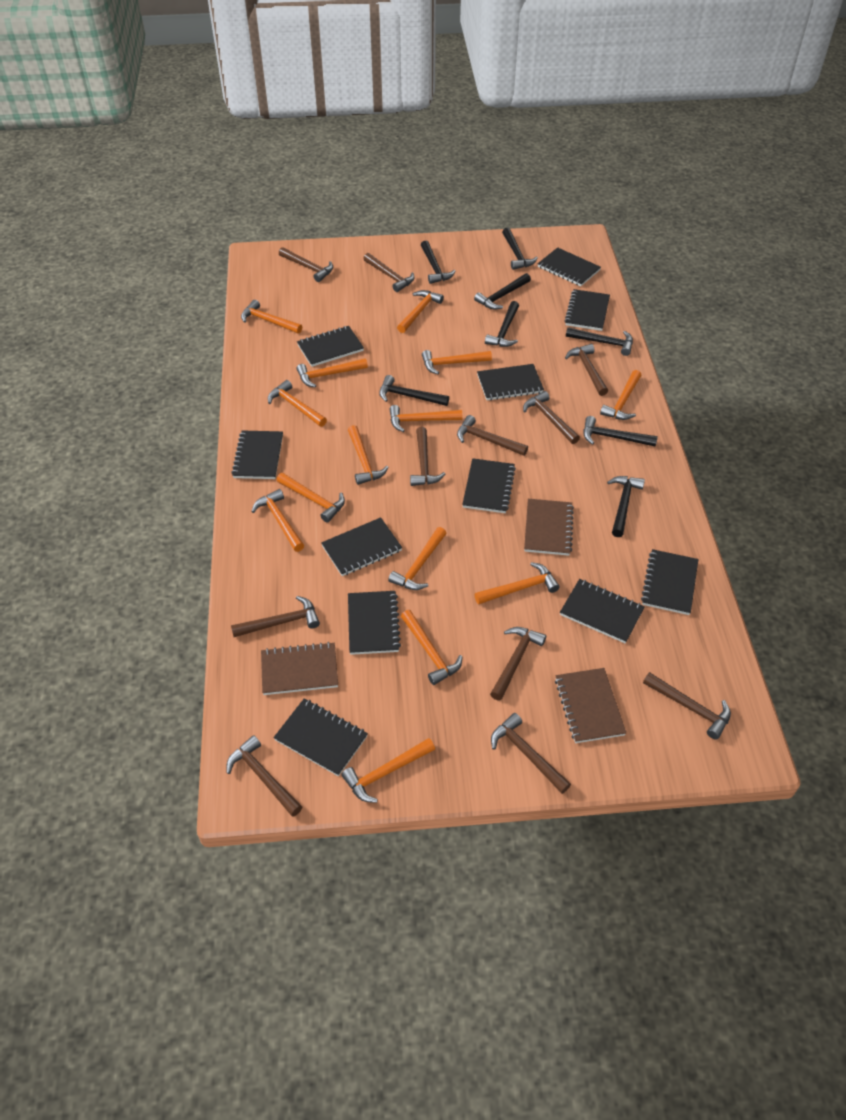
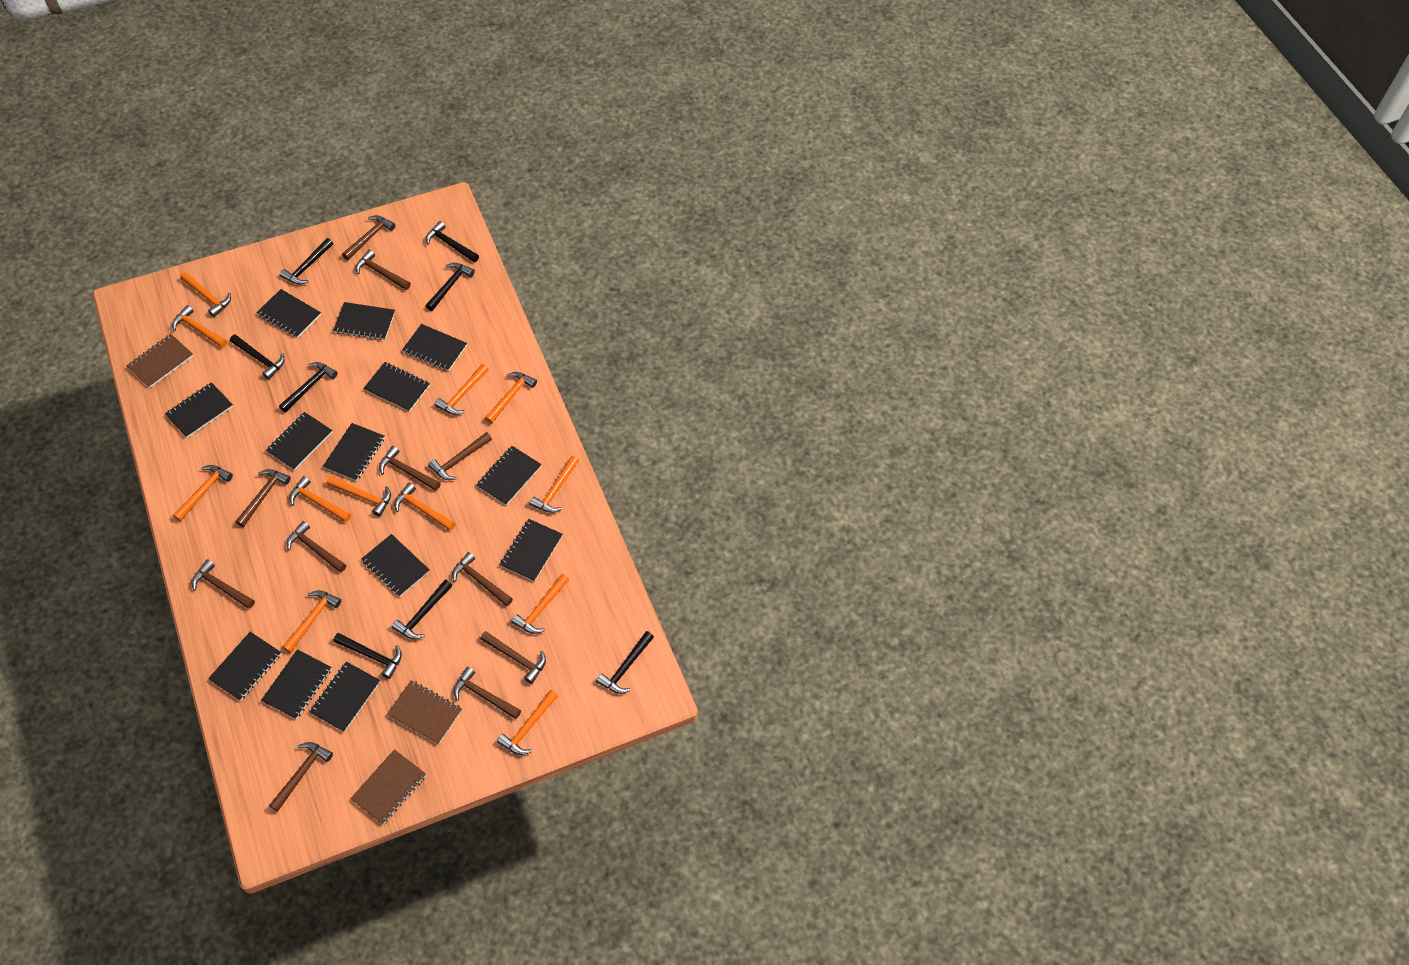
black notebook: [231,430,283,479] [273,698,368,776] [297,326,364,367] [321,517,402,576] [348,591,401,655] [462,458,516,513] [477,364,544,400] [538,247,601,286] [560,579,645,643] [564,289,610,331] [641,549,699,615] = 11 -> [165,382,233,438] [208,632,281,701] [257,289,321,338] [261,650,332,719] [266,412,332,471] [309,662,380,732] [323,423,385,481] [333,302,395,340] [361,534,430,597] [364,362,430,412] [402,324,467,371] [476,446,542,506] [500,519,563,582] = 13
orange hammer: [241,300,302,334] [252,489,304,552] [268,380,327,427] [277,473,345,523] [296,358,368,387] [341,738,435,803] [348,425,389,485] [388,527,446,590] [389,405,462,432] [397,290,444,333] [401,610,463,685] [422,350,492,374] [475,562,560,605] [600,370,642,420] = 14 -> [172,305,227,348] [173,465,233,521] [180,272,231,317] [282,590,341,653] [289,476,351,522] [327,476,391,517] [394,483,455,531] [435,364,489,415] [485,372,537,424] [497,690,558,755] [512,574,569,634] [530,456,579,513] = 12

